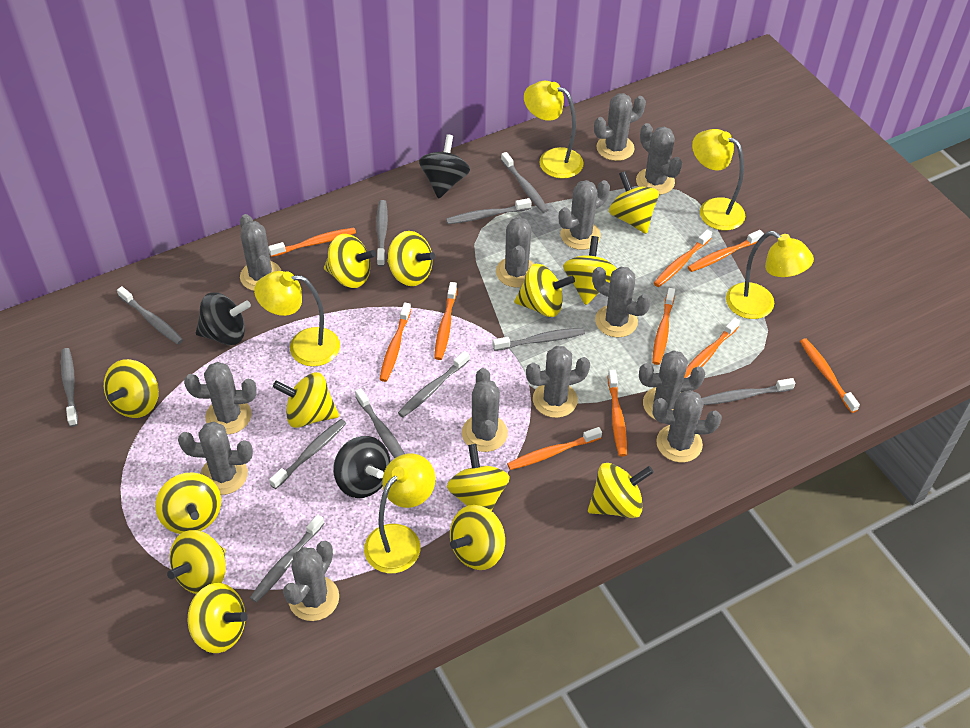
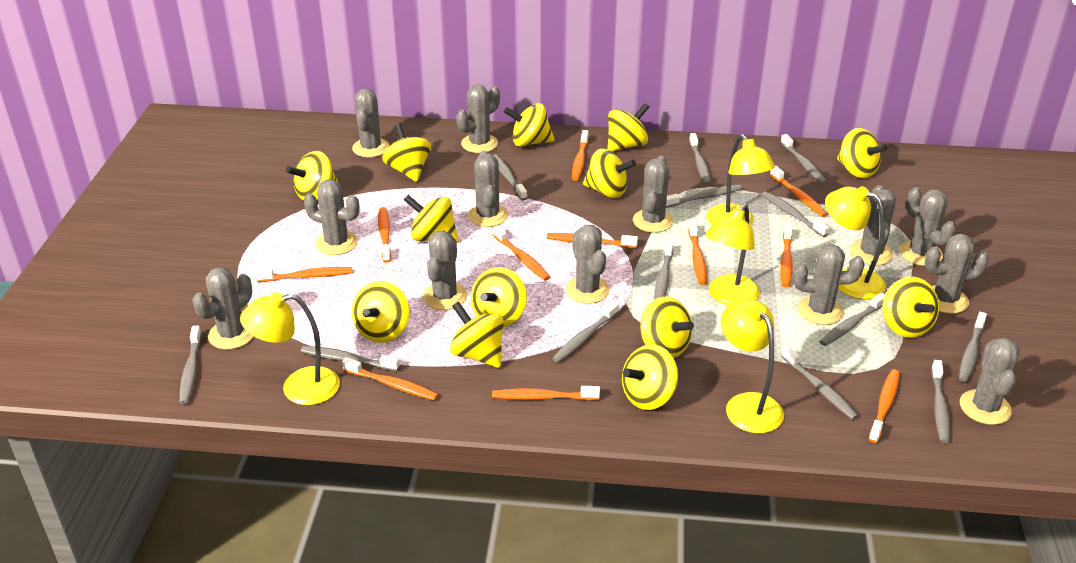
black spinning top: [196,292,251,345] [333,436,390,498] [419,134,470,198] = 3 -> none = 0
grey toothbrush: [61,348,78,427] [117,286,183,345] [250,514,325,603] [269,419,346,489] [355,388,405,458] [376,200,388,267] [398,351,469,417] [446,198,532,224] [492,328,585,351] [501,152,548,213] [701,378,795,405] = 11 -> [180,326,202,404] [301,346,400,371] [493,154,527,200] [552,301,619,363] [654,241,674,300] [666,184,742,208] [689,133,711,185] [762,191,829,237] [781,134,827,184] [781,346,859,420] [819,293,885,346] [931,360,950,443] [959,312,987,382] = 13
orange toothbrush: [268,228,356,257] [379,302,411,382] [434,282,457,360] [507,427,602,470] [608,370,627,457] [652,288,675,365] [654,229,712,287] [684,318,740,378] [688,230,764,272] [800,338,860,413] = 10 -> [255,267,353,282] [342,358,438,401] [378,207,391,263] [492,386,600,400] [493,226,550,281] [547,233,638,248] [572,130,589,181] [689,221,707,285] [770,166,827,217] [780,224,793,287] [869,369,900,443] = 11

